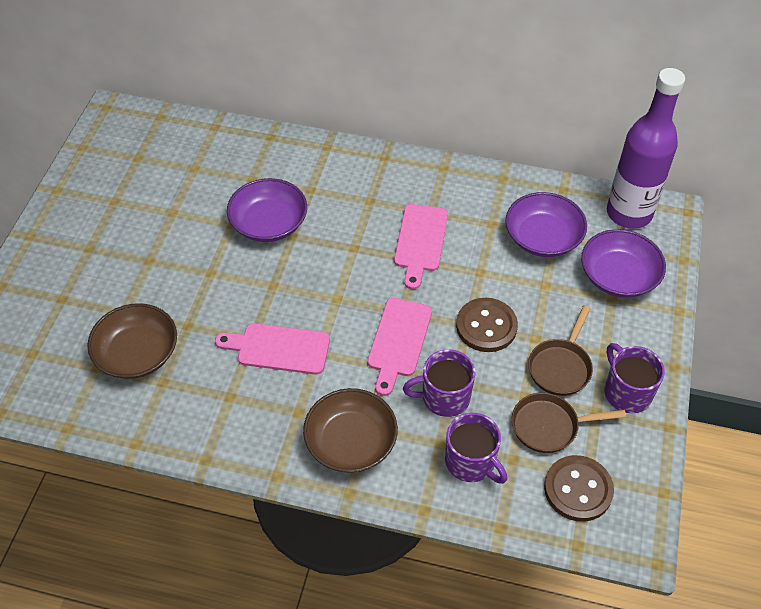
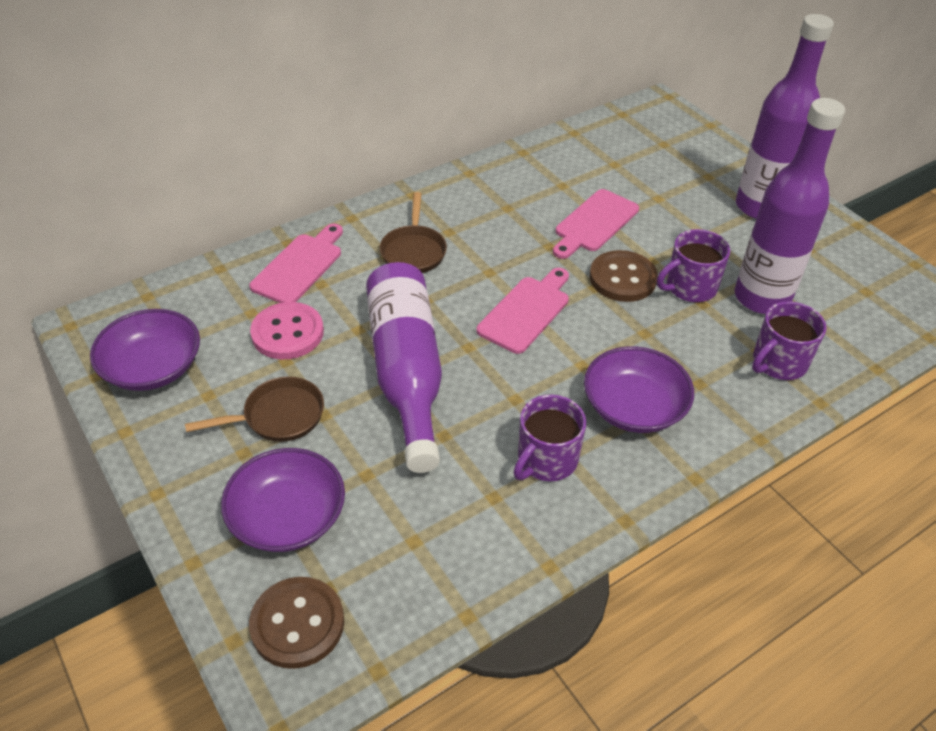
brown bowl: [87,303,177,379] [303,388,398,473] = 2 -> none = 0
pink button: none = 0 -> [250,302,324,359] = 1
purple bottle: [607,68,685,229] = 1 -> [366,262,442,473] [735,98,845,314] [736,14,834,219] = 3

